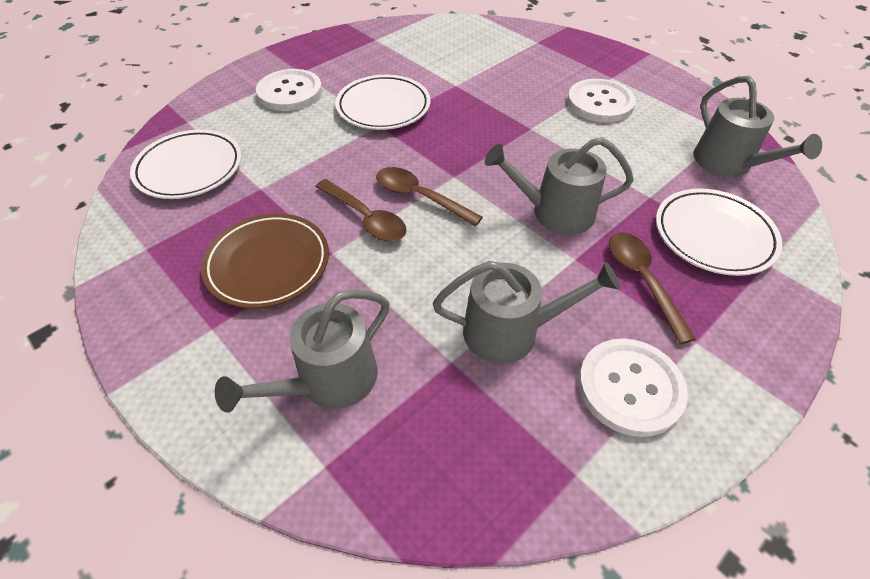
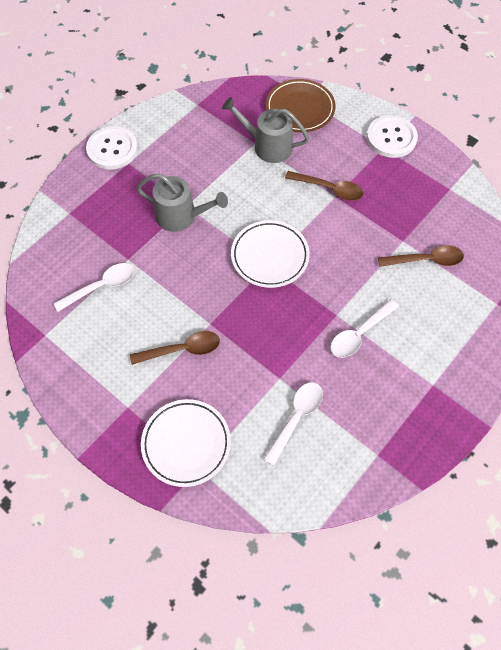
grey watering can: [215,289,389,413] [433,261,620,364] [485,137,634,235] [693,76,822,177] = 4 -> [137,173,228,232] [222,97,309,163] = 2
white button: [256,69,322,111] [567,79,636,122] [578,339,688,437] = 3 -> [86,126,138,170] [367,115,418,158] = 2
white plate: [130,129,242,199] [335,75,430,130] [656,189,782,276] = 3 -> [141,399,231,487] [231,220,310,288] = 2
white spoon: none = 0 -> [53,263,135,312] [263,382,323,466] [331,299,399,358] = 3

